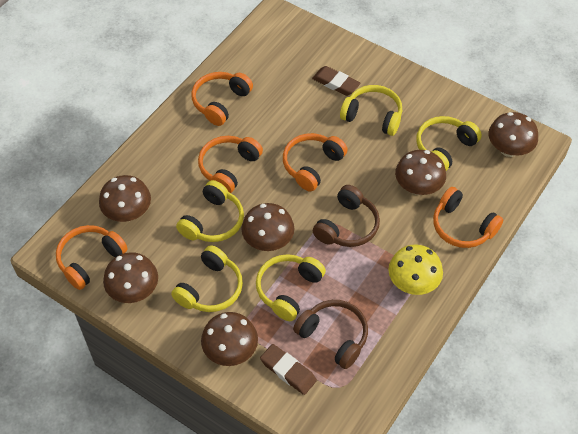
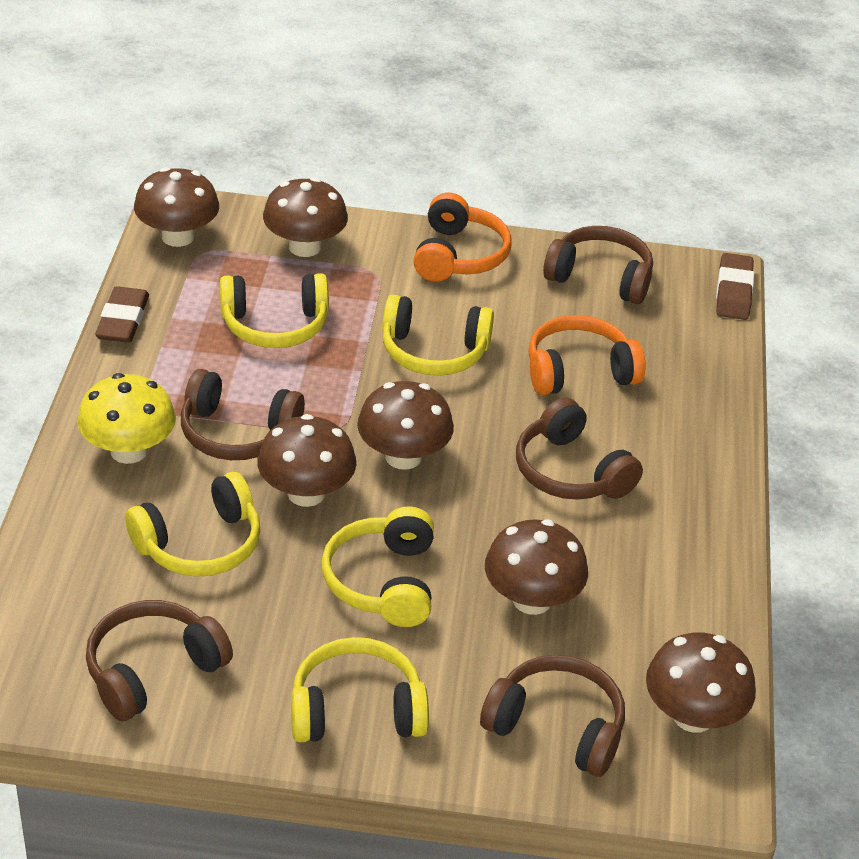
brown headphones: [293,300,368,369] [313,185,380,247] = 2 -> [86,600,233,721] [181,369,305,460] [480,655,625,777] [516,398,643,500] [543,226,653,304] = 5
orange headphones: [56,225,128,290] [191,72,253,126] [198,136,263,193] [283,133,348,192] [433,187,503,248] = 5 -> [413,193,511,282] [529,315,646,395] = 2

